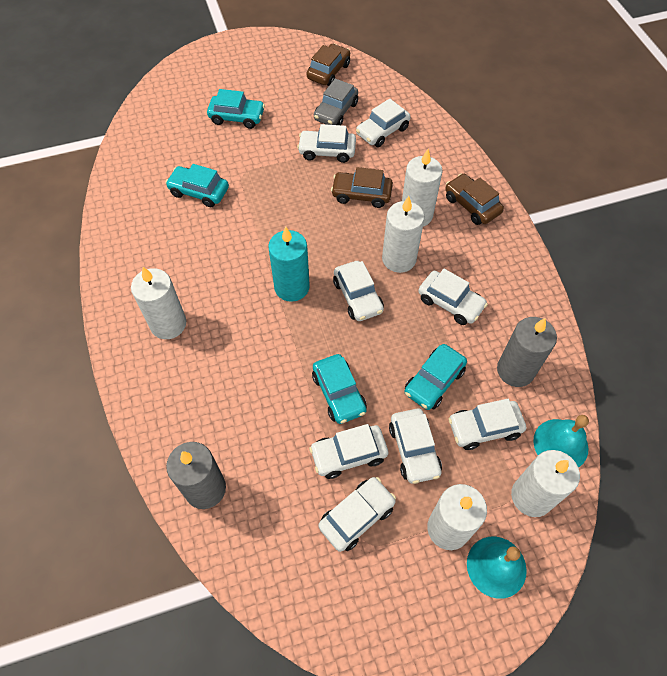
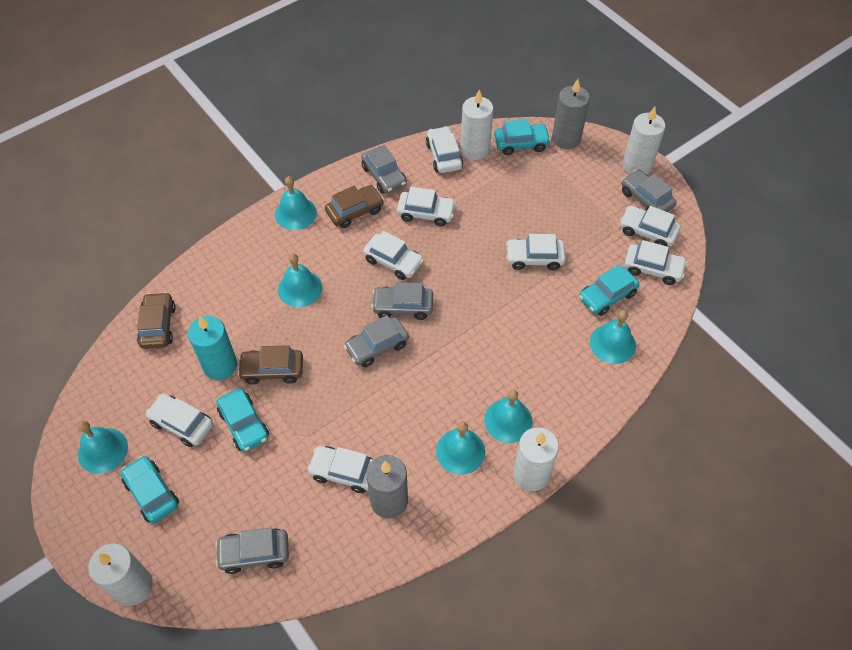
grey car: [314,79,358,125] = 1 -> [215,527,289,574] [344,315,409,367] [361,145,407,194] [371,282,433,320] [621,169,677,212] = 5
turquoise bell: [467,537,527,599] [533,415,589,468] = 2 -> [78,421,128,474] [275,176,317,230] [278,253,322,307] [436,421,485,475] [484,390,533,443] [590,310,636,364] = 6
white candle: [131,267,186,339] [382,196,425,273] [402,149,443,227] [427,484,487,550] [511,450,580,517] = 5 -> [88,543,153,606] [460,90,493,160] [513,427,559,491] [622,107,665,174] = 4

